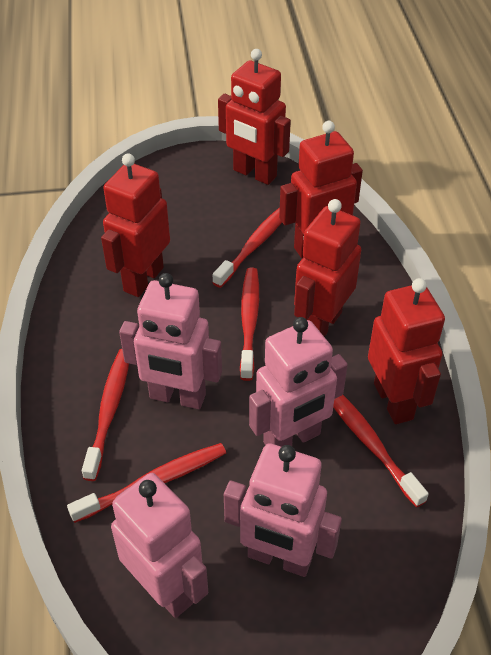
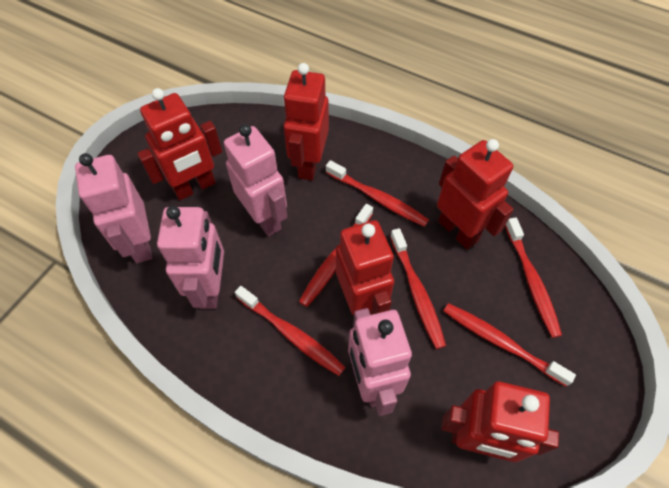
red toothbrush: [67,443,226,523] [82,349,129,481] [212,207,282,288] [240,267,259,381] [333,395,429,508] = 5 -> [235,286,346,376] [299,204,373,307] [326,160,429,227] [390,228,446,349] [443,303,576,387] [505,217,562,338] = 6

